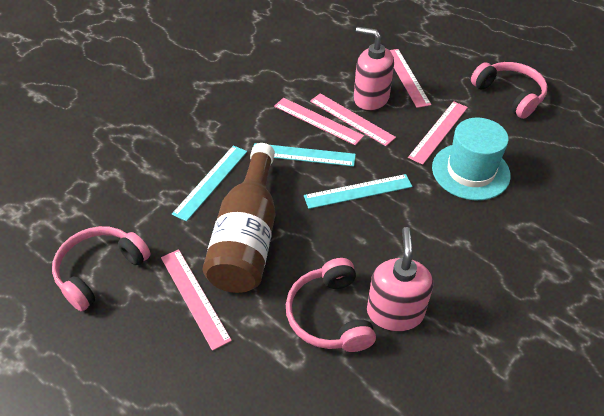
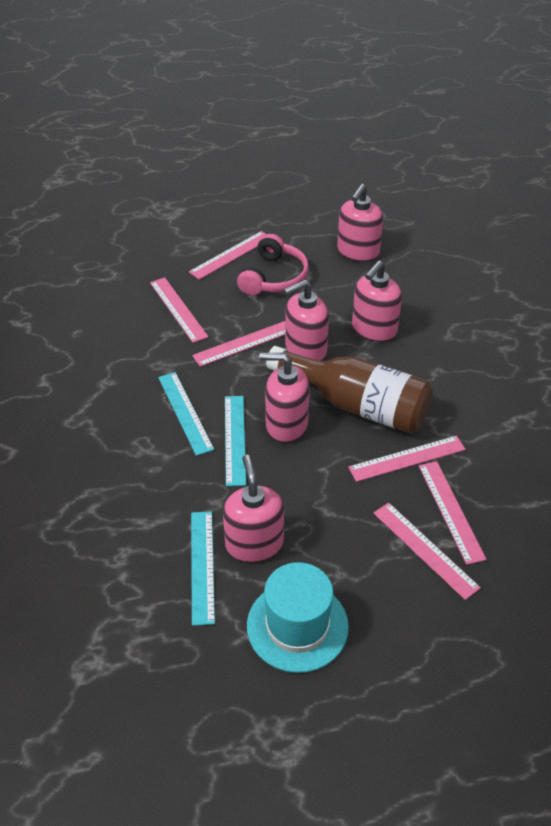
pink headphones: [52,226,151,311] [286,258,376,352] [471,62,547,119] = 3 -> [237,234,309,295] = 1
pink ruler: [161,249,232,351] [274,98,364,145] [310,93,396,146] [390,49,431,108] [408,101,468,165] = 5 -> [150,277,209,343] [189,231,266,280] [192,321,286,367] [348,436,466,482] [374,503,481,600] [419,461,487,565] = 6
pink soap dispenser: [354,27,394,111] [367,227,433,332] = 2 -> [223,455,284,562] [259,353,310,442] [284,280,329,361] [337,184,383,261] [352,260,402,342] = 5

